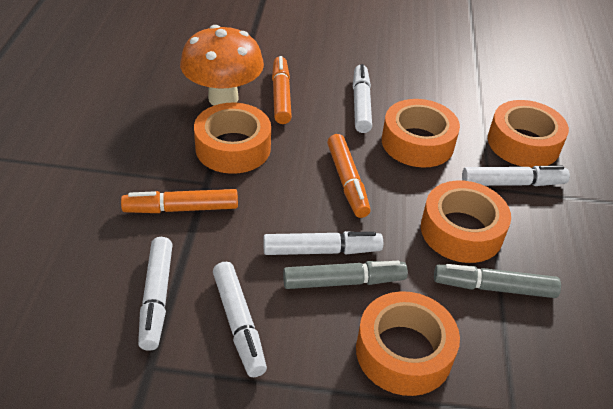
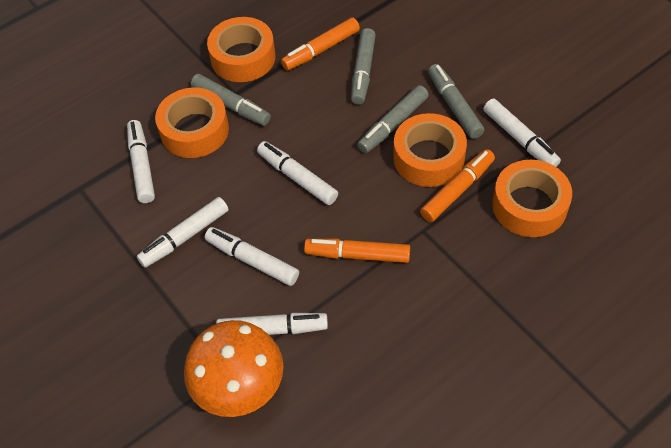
grey marker: [283,261,408,289] [434,264,561,298] = 2 -> [191,74,271,126] [351,28,376,105] [357,85,429,153] [428,64,484,139] = 4
orange tape: [194,103,271,174] [356,291,460,396] [382,99,460,167] [421,181,511,263] [488,100,569,168] = 5 -> [155,88,229,158] [207,17,276,82] [393,113,467,187] [492,160,572,237] = 4
white marker: [138,237,173,351] [213,262,267,377] [263,231,383,255] [353,64,372,133] [462,166,570,186] = 5 -> [127,120,155,203] [137,197,228,268] [205,227,299,286] [216,313,328,335] [257,141,338,205] [483,99,561,167] = 6

